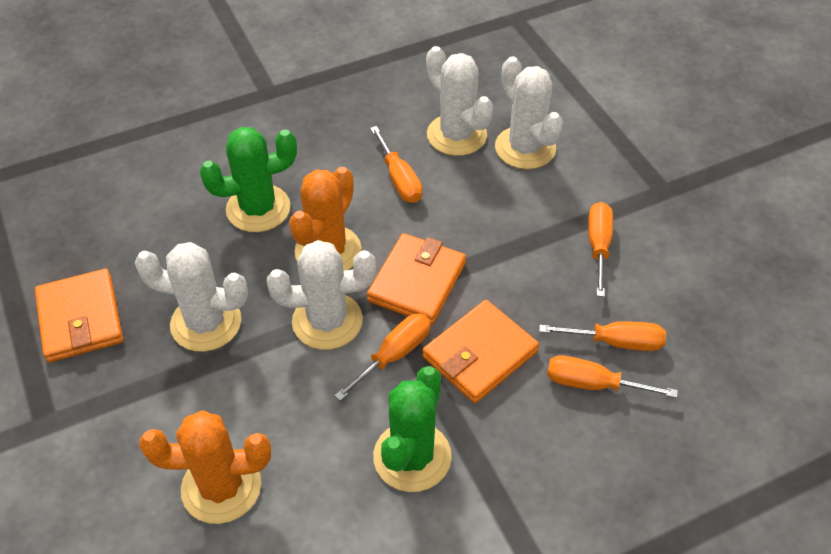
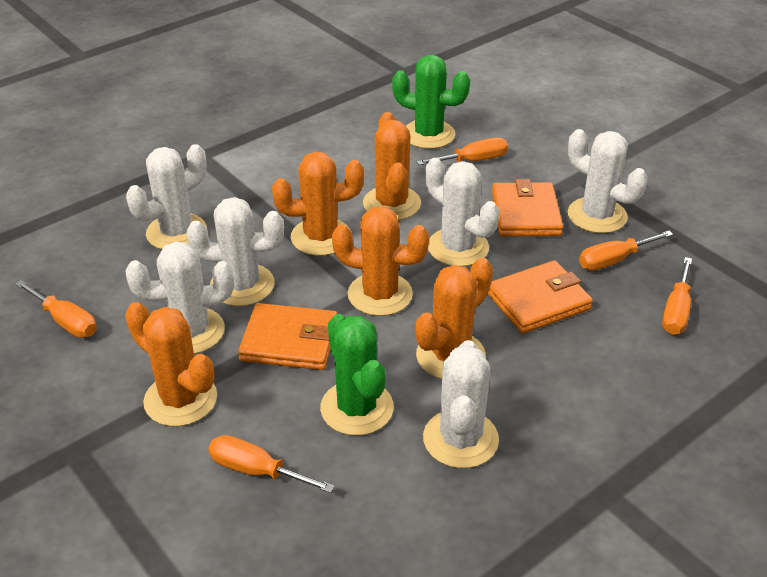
orange cactus: [139,410,271,524] [289,167,362,271] = 2 -> [125,302,217,426] [272,152,364,256] [332,206,429,316] [363,112,421,220] [415,258,493,379] = 5
white cactus: [135,242,248,352] [267,240,376,350] [426,46,493,156] [495,56,563,169] = 4 -> [126,144,207,249] [126,242,234,354] [187,197,284,306] [423,340,499,468] [425,158,500,267] [568,129,648,233] = 6

